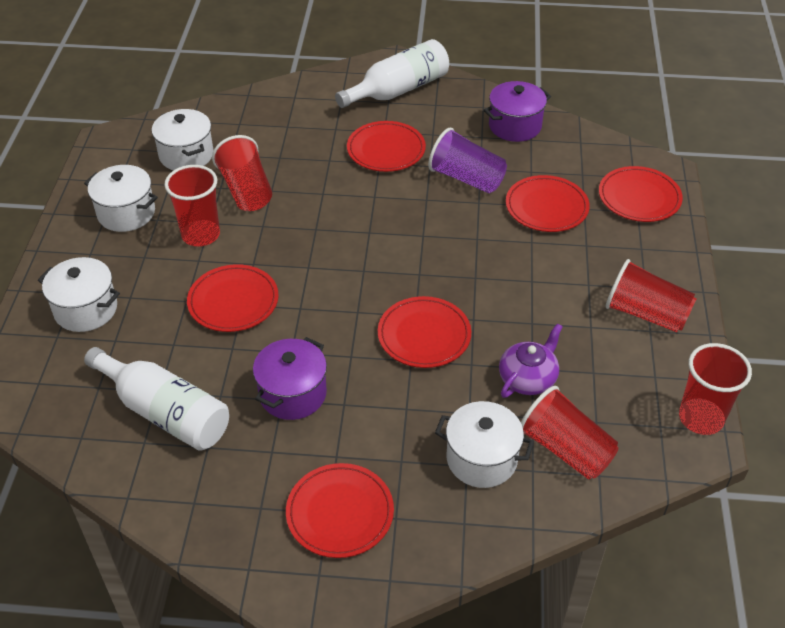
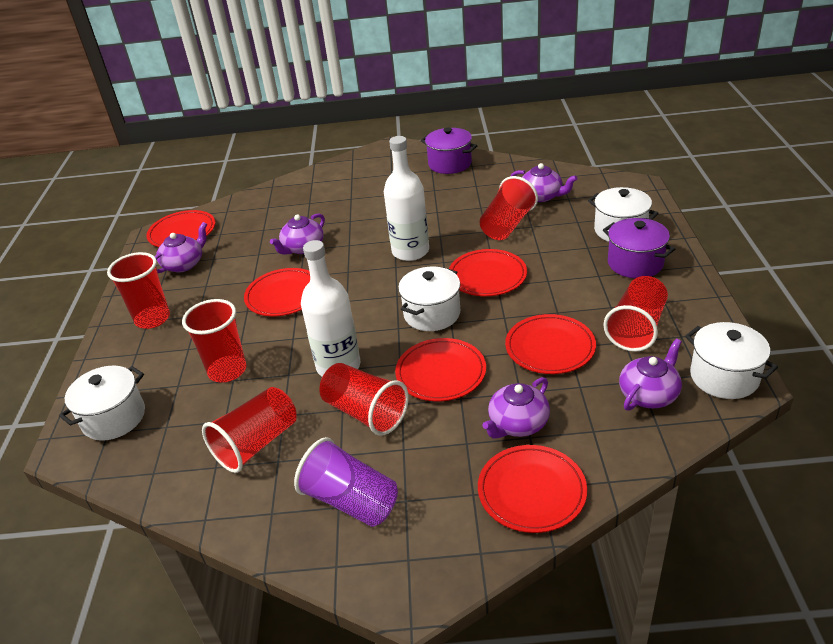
purple teapot: [499,323,563,398] = 1 -> [154,222,207,273] [270,213,325,255] [482,377,550,439] [511,163,577,202] [619,339,682,411] = 5
red cup: [164,165,220,246] [212,135,272,211] [521,386,618,479] [605,259,697,332] [679,343,752,435] = 5 -> [107,252,170,329] [182,299,246,382] [202,387,296,473] [319,363,409,436] [480,176,538,240] [603,276,668,352] = 6

